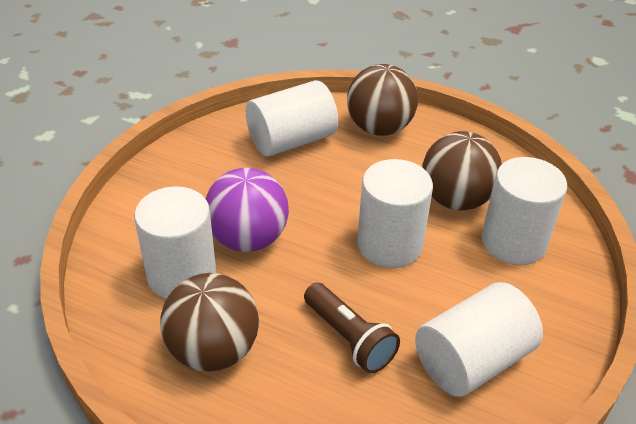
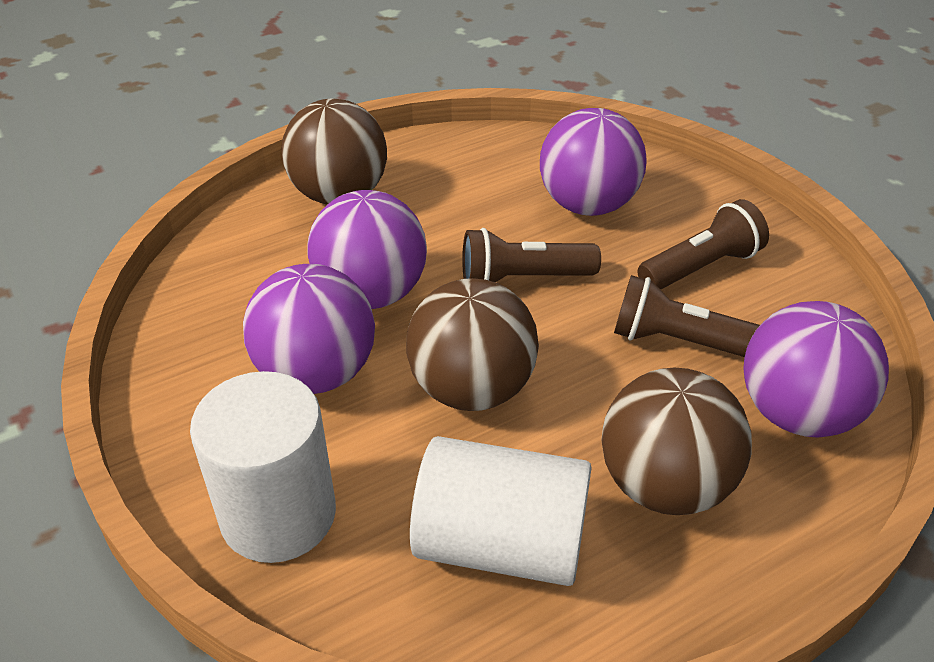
brown flashlight: [304,283,400,373] = 1 -> [462,228,601,282] [614,275,760,357] [637,199,769,290] = 3
purple ball: [206,168,289,252] = 1 -> [243,264,375,394] [307,190,427,309] [540,108,647,216] [743,301,889,438] = 4
white cylinder: [134,186,216,299] [246,80,338,157] [357,159,433,268] [415,282,543,397] [481,157,567,265] = 5 -> [190,371,336,563] [410,436,592,586] = 2

